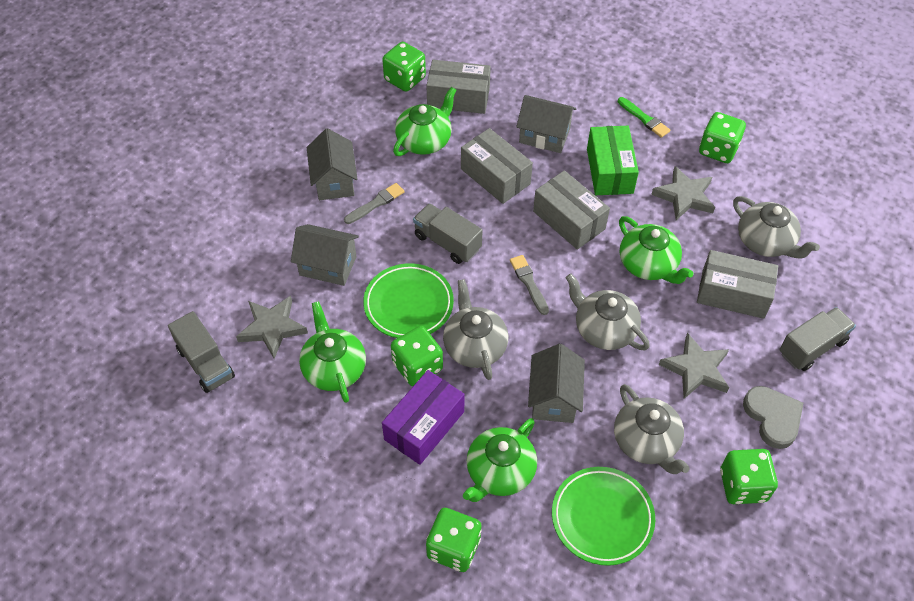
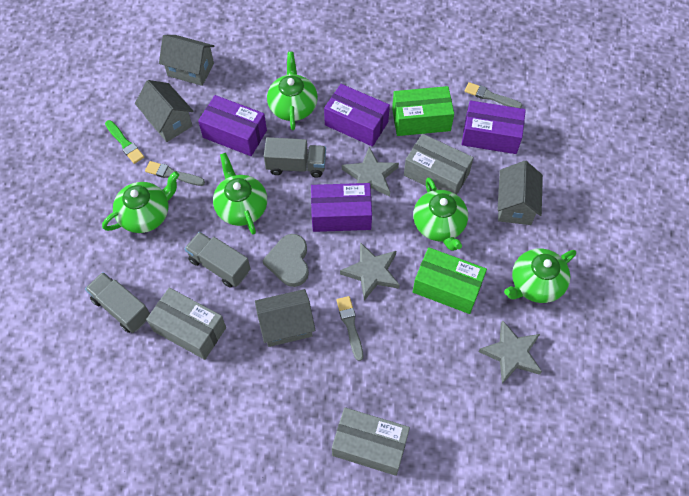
green box: [587,126,639,195] = 1 -> [392,86,454,136] [413,247,487,314] = 2
green dice: [382,42,426,92] [391,326,443,386] [426,508,481,572] [699,112,746,163] [720,449,778,504] = 5 -> none = 0
green plate: [363,263,454,338] [552,467,655,566] = 2 -> none = 0
green teapot: [299,301,366,403] [393,87,456,156] [463,418,537,502] [619,216,694,284] = 4 -> [102,171,179,233] [213,153,267,235] [267,52,318,130] [413,177,468,251] [504,248,576,303] = 5
grey box: [426,60,491,114] [461,128,533,204] [533,170,610,250] [697,250,778,319] = 4 -> [146,288,226,360] [332,407,410,476] [404,134,474,195] = 3
grey brush: [344,183,404,224] [510,255,549,315] = 2 -> [145,161,205,186] [336,296,363,361] [465,82,522,108] = 3
grey teapot: [443,279,508,380] [566,274,650,350] [614,384,689,474] [733,196,820,259] = 4 -> none = 0
purple box: [382,370,465,465] = 1 -> [198,95,267,156] [311,183,372,232] [324,84,390,147] [462,101,526,154] = 4

